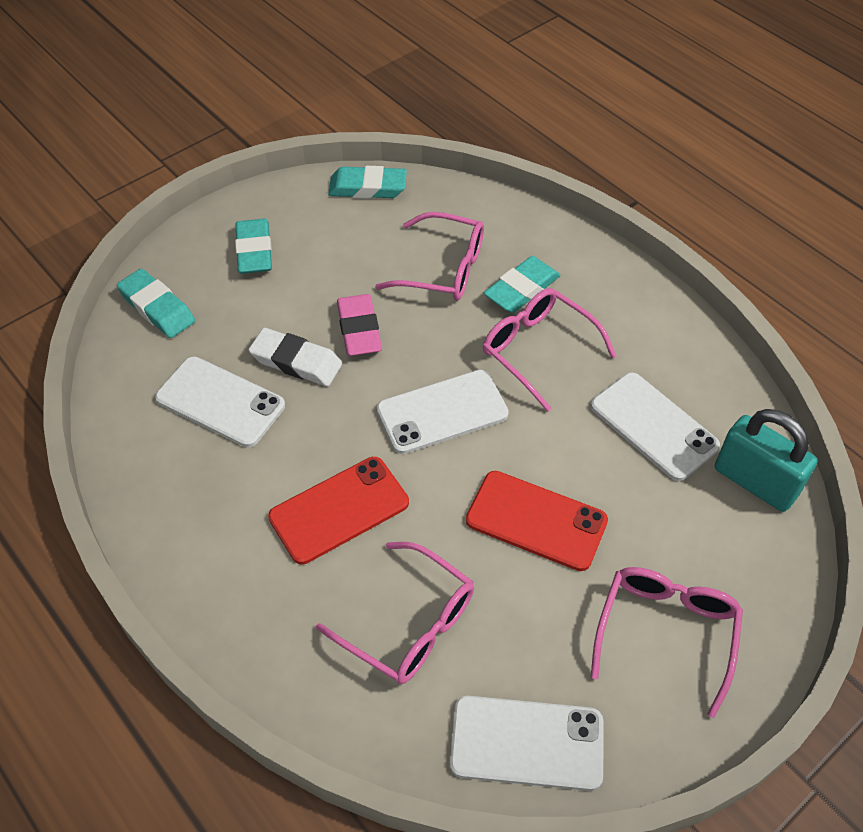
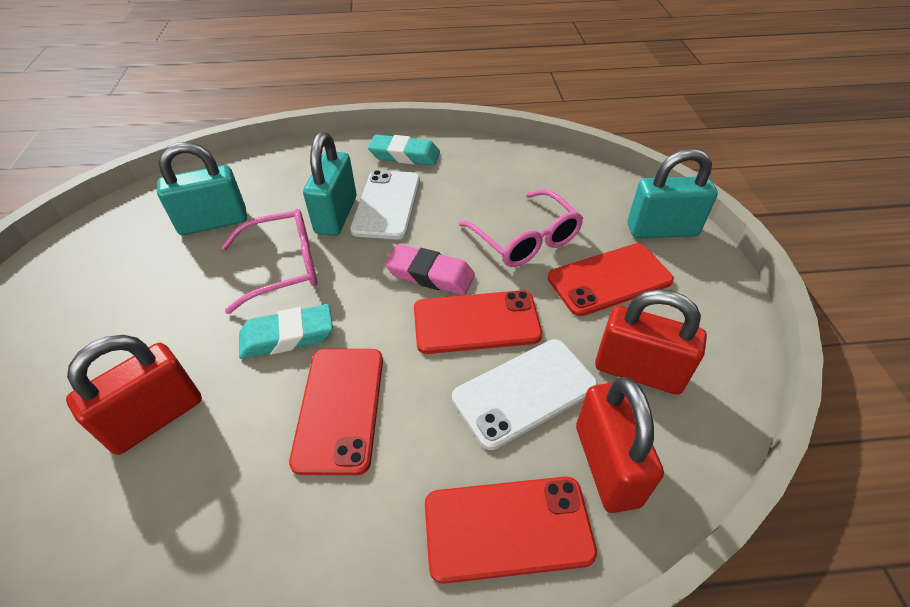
pink glasses: [316,542,474,684] [375,212,484,301] [483,288,617,412] [591,567,743,718] = 4 -> [221,209,318,314] [458,189,583,267] = 2
red padlock: none = 0 -> [66,335,202,455] [576,377,664,513] [595,289,707,395] = 3
red phone: [268,457,409,564] [466,471,608,571] = 2 -> [289,349,383,475] [414,290,542,354] [425,477,597,584] [548,243,674,316] = 4
turquoise eraser: [117,269,195,338] [235,219,272,274] [328,166,407,199] [484,256,560,313] = 4 -> [239,304,333,359] [368,135,440,166] = 2
turquoise padlock: [715,409,818,512] = 1 -> [157,142,247,235] [303,132,356,236] [628,148,718,238] = 3
white eraser: [249,328,342,386] = 1 -> none = 0
white phone: [155,357,285,447] [377,370,509,454] [450,696,603,791] [591,372,720,481] = 4 -> [350,170,420,240] [452,339,598,450] = 2

